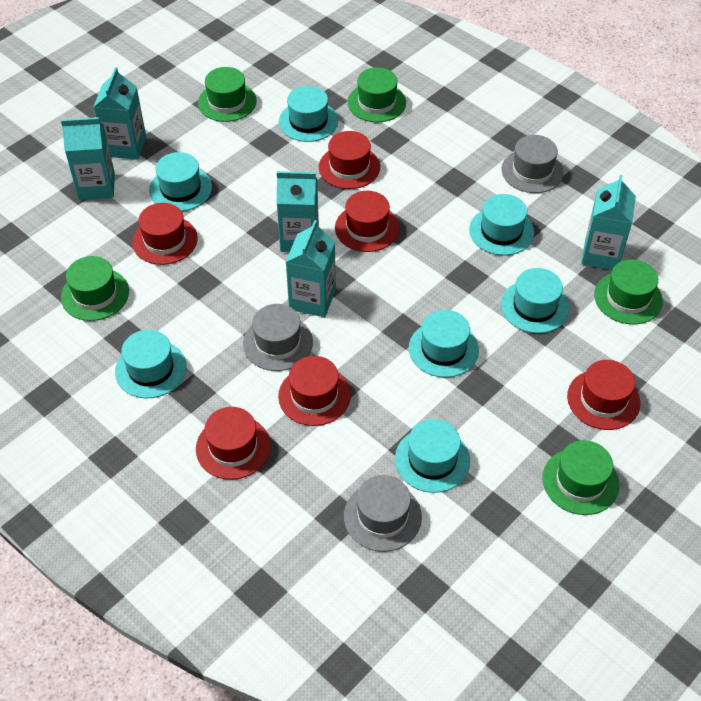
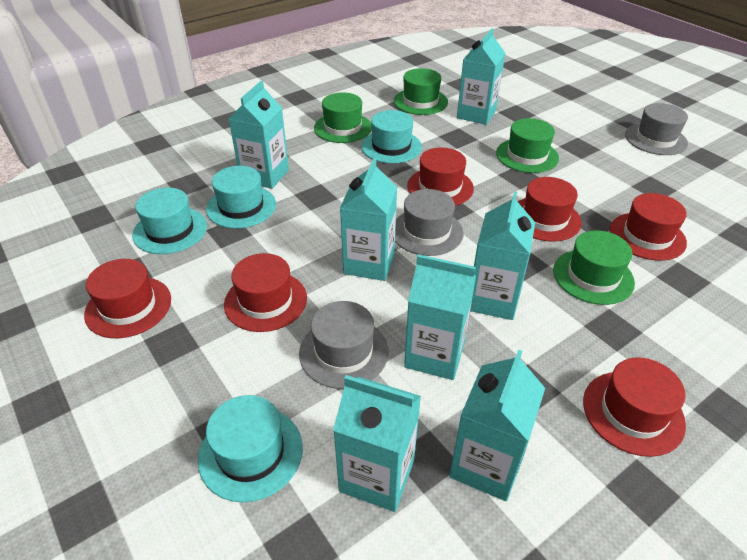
green hat: [61,256,129,321] [198,67,257,122] [348,67,406,122] [543,440,619,515] [594,260,663,325] = 5 -> [314,93,372,143] [394,68,448,115] [496,118,559,173] [553,230,635,305] = 4
turquoise carton: [61,117,115,200] [94,67,146,160] [277,171,319,252] [286,220,336,317] [581,175,636,270] = 5 -> [228,81,289,189] [333,375,421,512] [340,158,397,281] [404,254,476,380] [449,350,545,501] [457,28,505,125] [470,191,535,320] = 7
turquoise hat: [115,330,187,398] [149,152,212,211] [279,86,338,142] [395,419,470,493] [409,310,479,378] [469,194,534,255] [501,268,569,333] = 7 -> [132,188,207,254] [198,395,303,502] [206,166,276,229] [361,110,422,163] = 4

